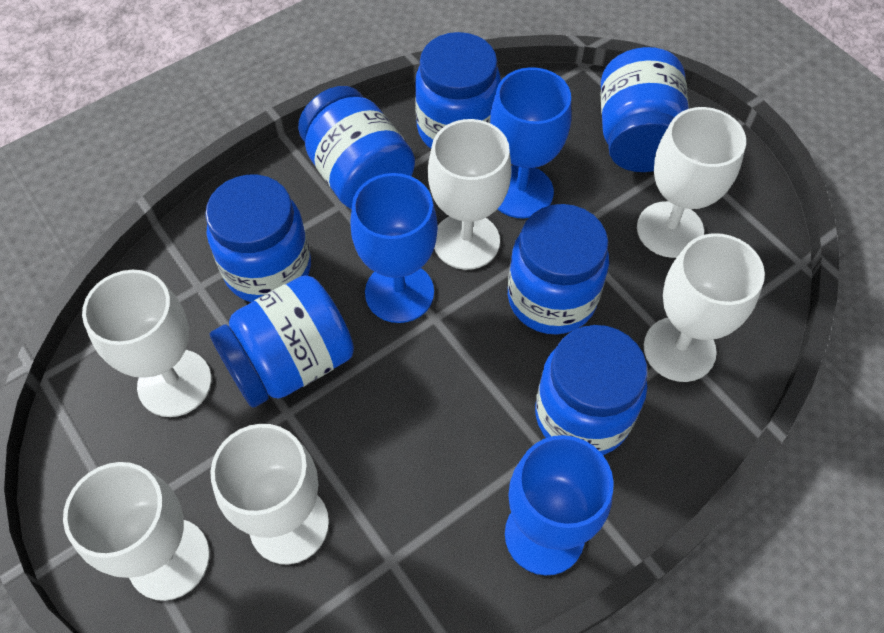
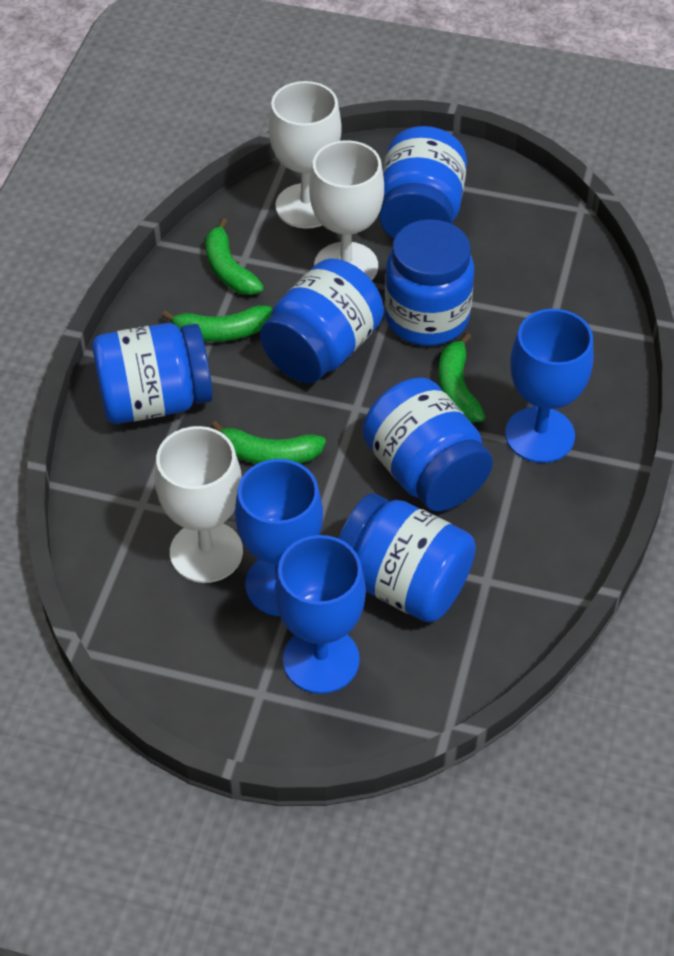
blue jar: [205,175,311,302] [210,275,354,408] [298,86,415,209] [415,32,501,148] [508,204,609,334] [535,325,648,455] [601,47,689,172] = 7 -> [92,323,213,424] [260,258,384,383] [338,493,476,622] [363,377,493,512] [379,126,467,239] [384,219,474,346] = 6
green banana: none = 0 -> [162,305,272,342] [206,218,264,295] [211,421,326,464] [438,332,485,422] = 4
white goblet: [63,462,210,601] [82,270,212,417] [210,424,329,565] [428,119,512,270] [637,107,746,258] [644,233,765,382] = 6 -> [155,426,243,583] [269,81,342,229] [309,140,384,280] = 3

